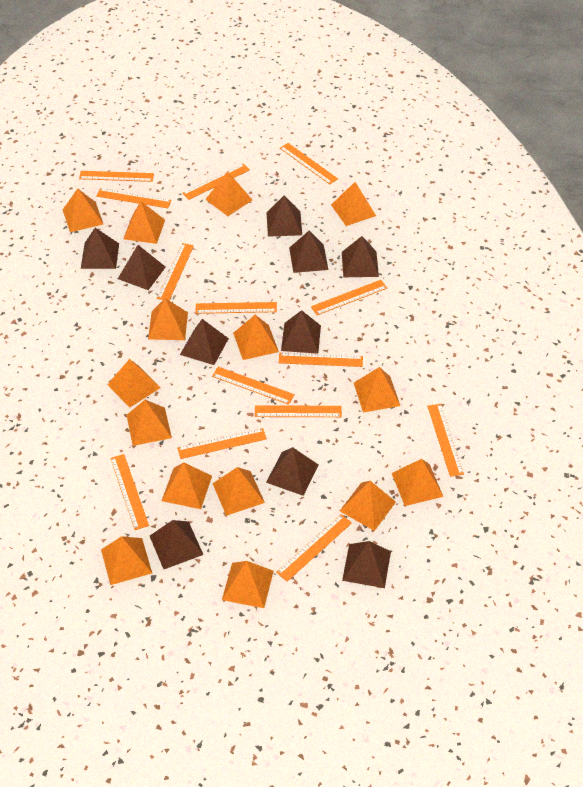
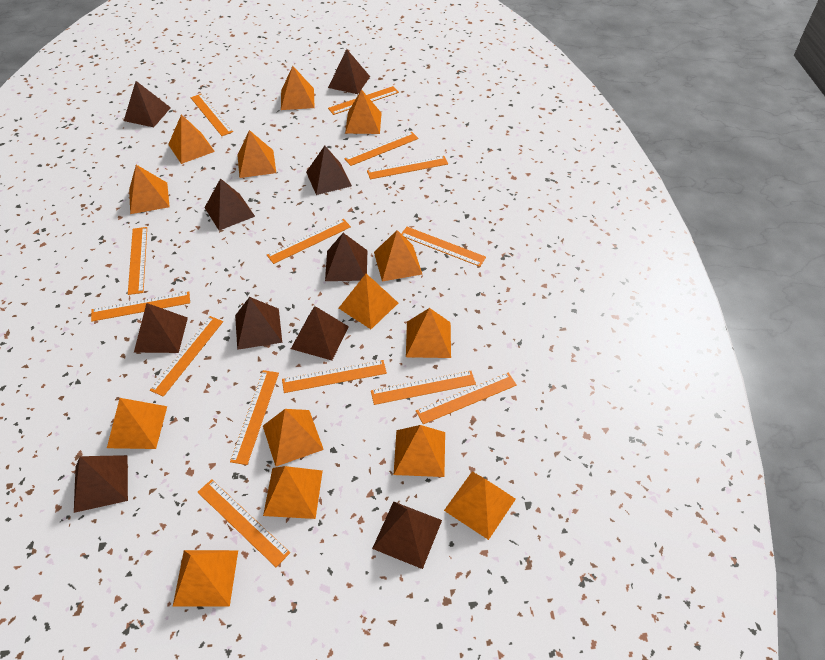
orange pyramid: [63,189,103,232] [101,536,152,585] [107,359,160,407] [123,201,165,244] [126,400,172,446] [148,298,188,340] [162,463,212,509] [205,171,252,216] [212,467,265,516] [222,561,274,608] [233,315,279,360] [331,182,376,226] [340,481,396,531] [354,367,400,413] [392,459,443,506] = 15 -> [107,398,167,449] [129,165,170,214] [168,114,215,164] [173,550,238,607] [237,130,276,178] [263,409,324,466] [263,466,323,519] [281,66,315,110] [339,274,398,329] [345,89,382,134] [374,230,422,282] [394,425,445,477] [406,308,451,358] [444,472,516,540] = 14

